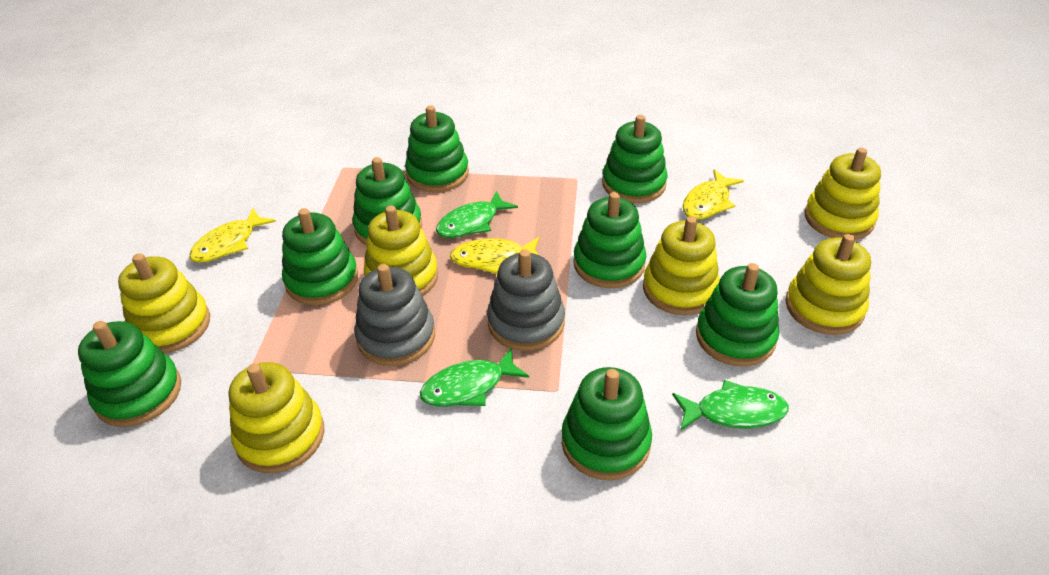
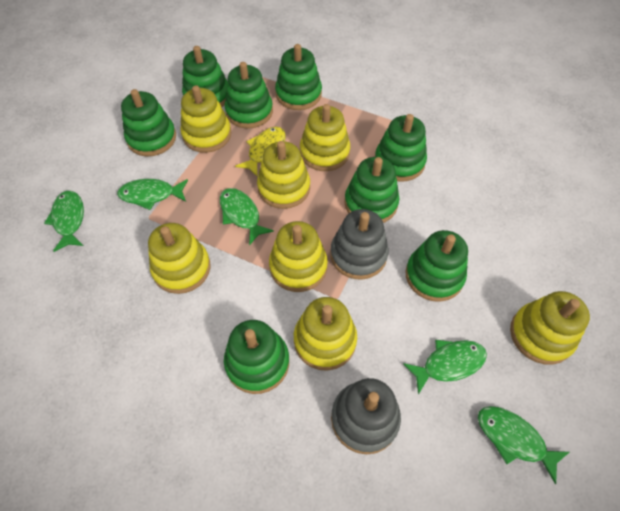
green fish: [420,348,529,407] [436,191,518,238] [672,380,789,430] = 3 -> [44,191,84,252] [117,179,188,210] [220,188,274,245] [403,340,487,395] [478,406,570,484] = 5
yellow fish: [189,208,276,263] [450,237,539,274] [683,169,744,220] = 3 -> [235,127,286,177] = 1
yellow stacking toy: [118,253,210,354] [229,362,324,473] [364,205,438,296] [643,216,720,315] [785,234,871,335] [805,148,881,240] = 6 -> [148,223,210,294] [180,85,231,153] [257,141,310,209] [269,221,328,292] [294,297,357,371] [300,104,350,171] [510,291,590,365] = 7

